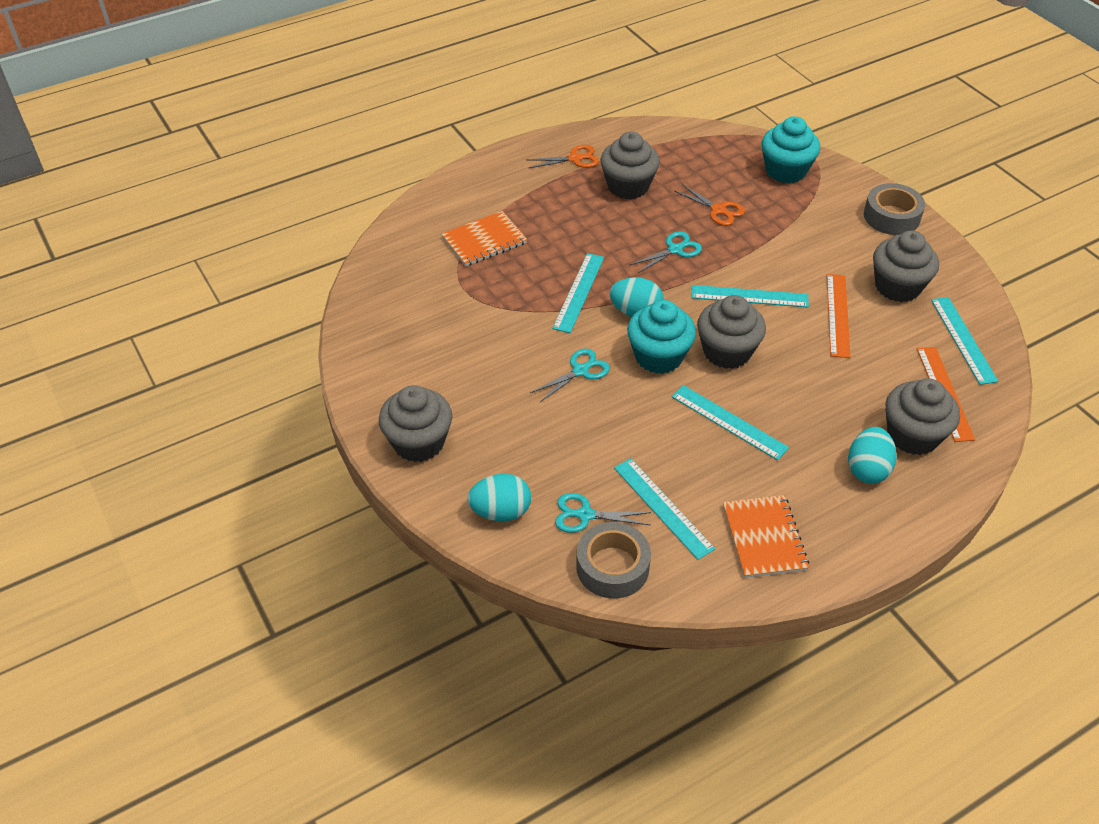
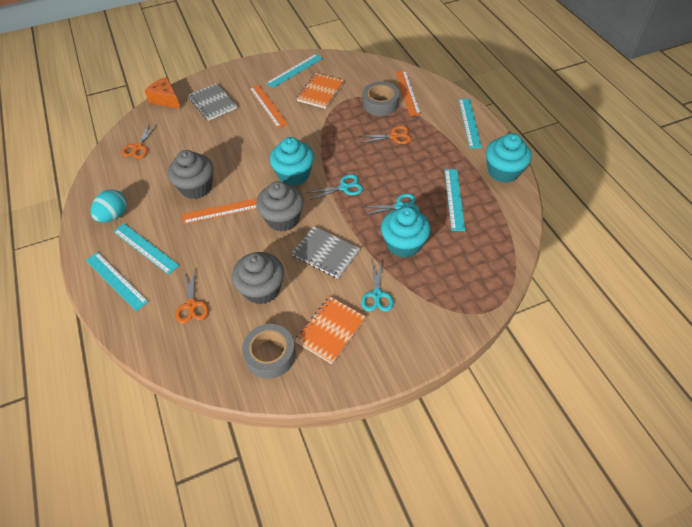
grey cupcake: [379,385,452,462] [600,132,660,199] [697,295,766,369] [873,231,939,302] [885,378,960,455] = 5 -> [168,150,213,199] [232,252,284,304] [256,181,304,231] = 3
grey notebook: none = 0 -> [188,83,237,121] [292,226,360,279] = 2
orange cheese: none = 0 -> [145,77,180,109] = 1
orange ruler: [827,274,850,358] [917,347,975,442] = 2 -> [182,198,257,224] [249,85,288,128] [395,71,421,116] = 3
orange scissors: [527,145,599,168] [675,184,745,226] = 2 -> [121,123,157,159] [176,271,209,323] [359,126,412,144] = 3
turquoise cupcake: [627,300,696,374] [762,116,820,184] = 2 -> [270,137,314,186] [381,207,430,258] [486,133,532,183] = 3
turquoise egg: [467,474,531,521] [610,277,664,317] [848,427,897,484] = 3 -> [91,189,127,222] = 1

